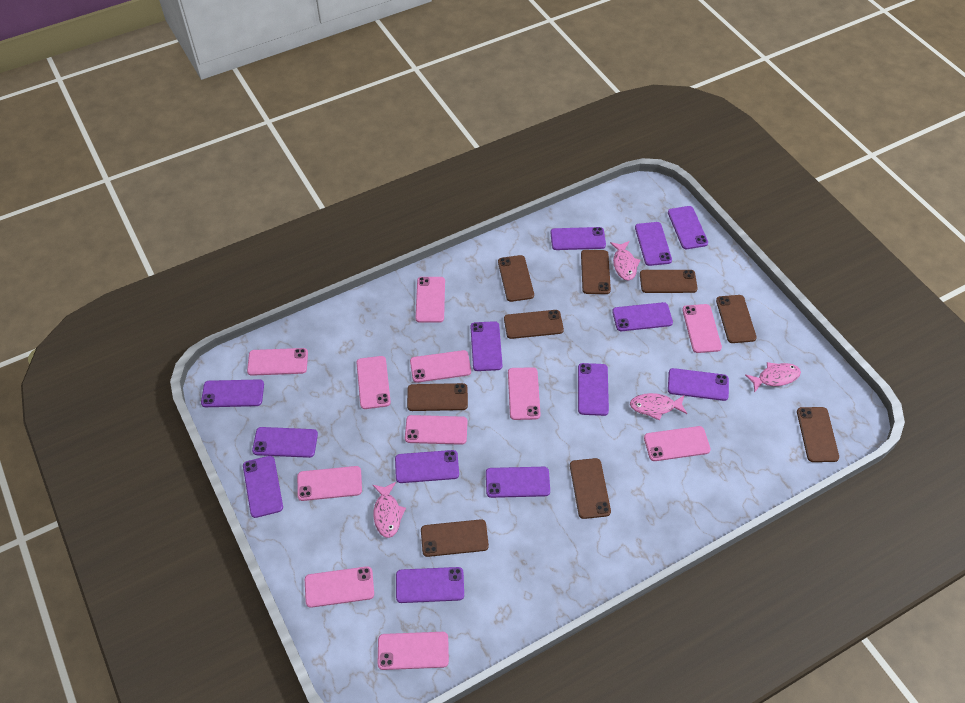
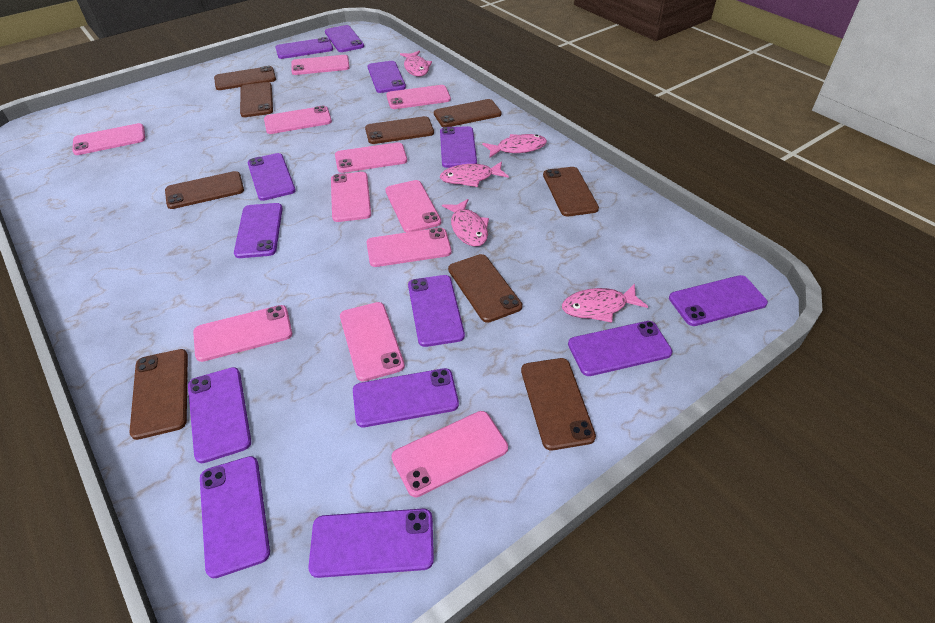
pink fish: [373,482,406,538] [610,241,640,281] [630,393,687,421] [745,362,801,392] = 4 -> [400,51,432,76] [440,161,509,187] [442,199,489,246] [482,134,547,158] [562,284,648,323] = 5

